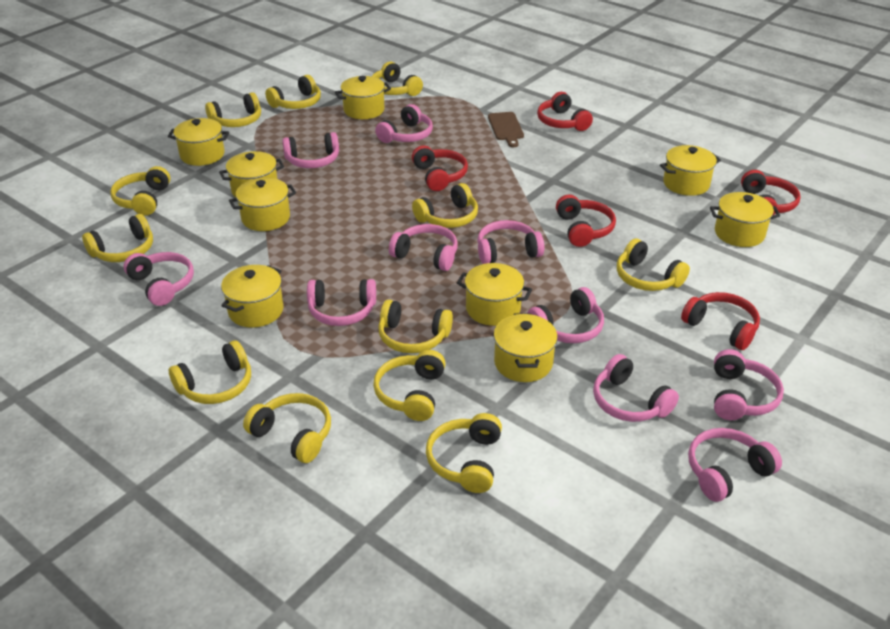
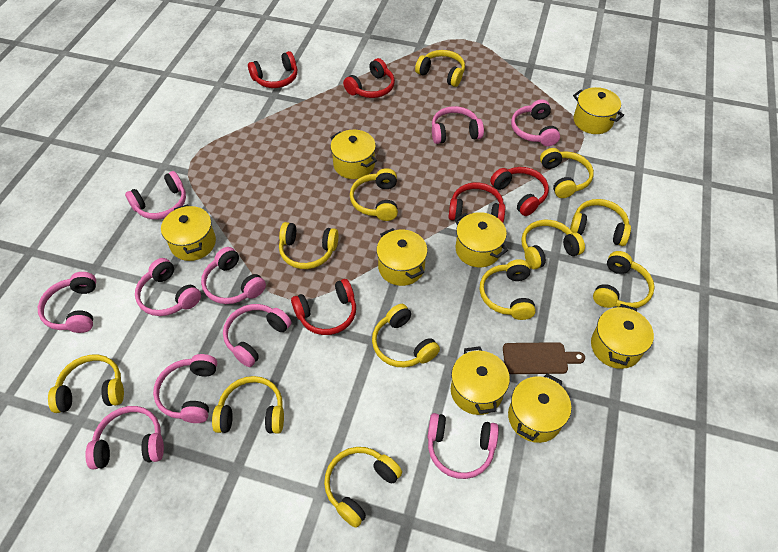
yellow pot: [168,118,229,166] [219,151,284,198] [221,265,283,328] [229,178,296,231] [335,76,391,119] [457,263,532,326] [494,314,557,382] [660,145,721,196] [710,192,780,247] = 9 -> [161,205,216,261] [330,130,377,179] [376,228,428,286] [451,346,510,415] [455,212,508,267] [508,374,571,443] [573,87,624,134] [591,304,654,369] = 8

